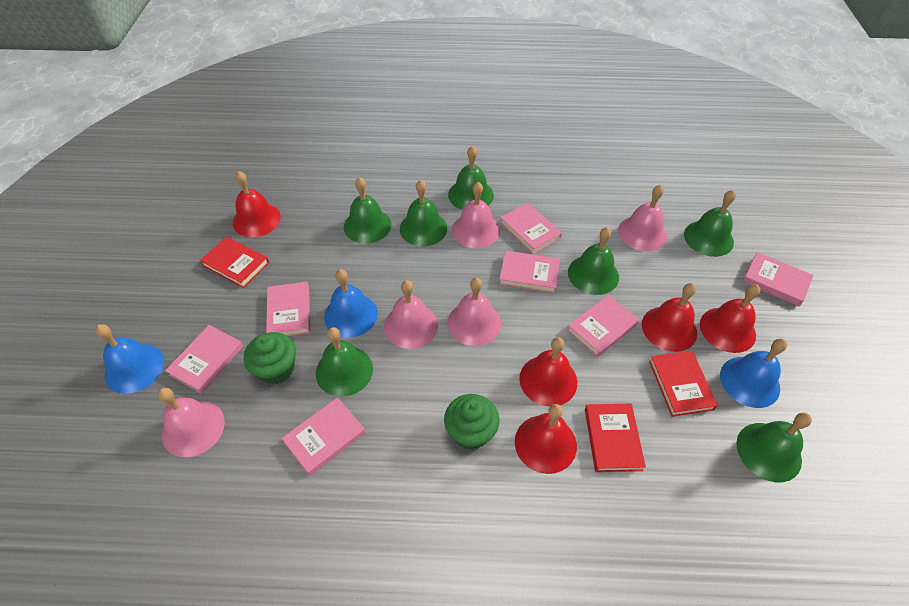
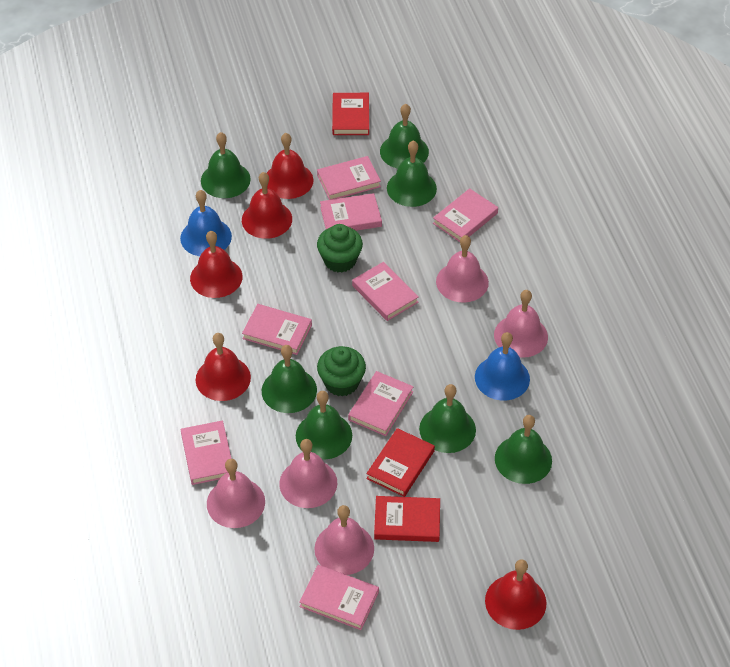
blue bell: [95,324,164,394] [324,269,378,338] [720,339,787,408] = 3 -> [180,190,232,256] [475,332,530,401] = 2
pink book: [165,325,244,394] [266,282,311,336] [281,397,366,476] [499,251,560,294] [500,203,562,254] [567,295,639,357] [742,252,813,307] = 7 -> [181,420,232,485] [242,304,312,355] [299,565,379,630] [317,156,381,200] [320,193,382,231] [348,371,414,436] [352,262,419,321] [433,188,498,242] = 8

